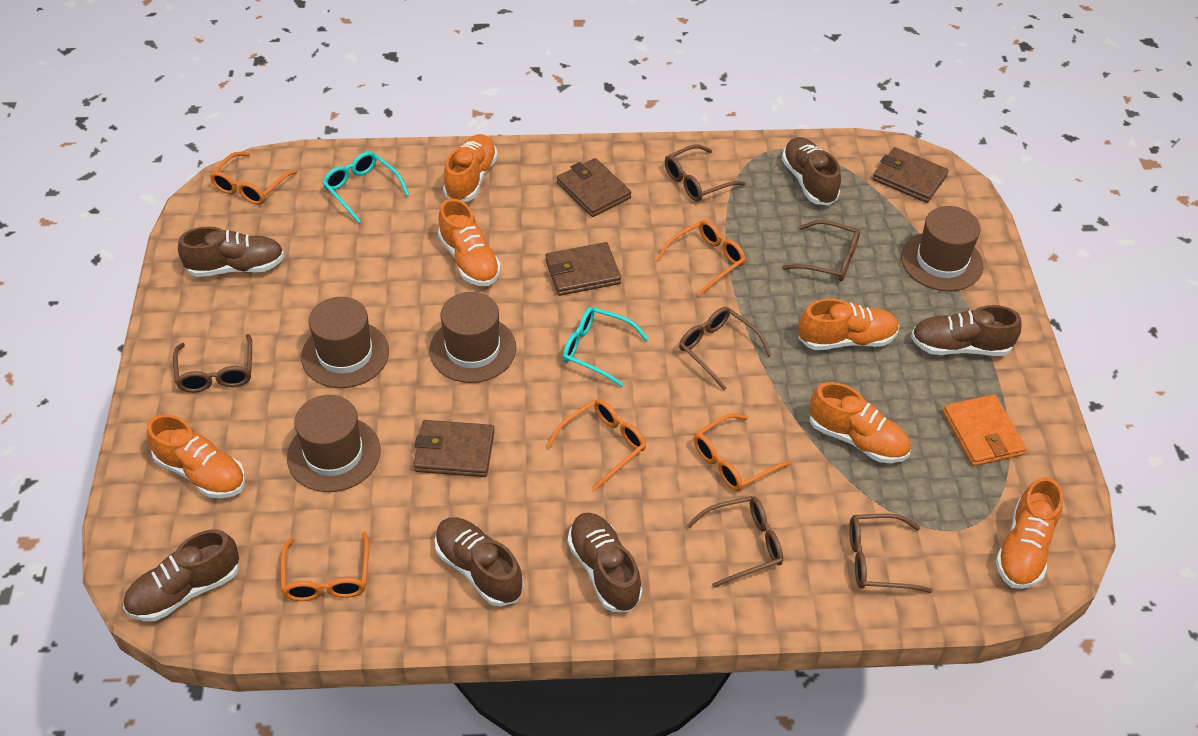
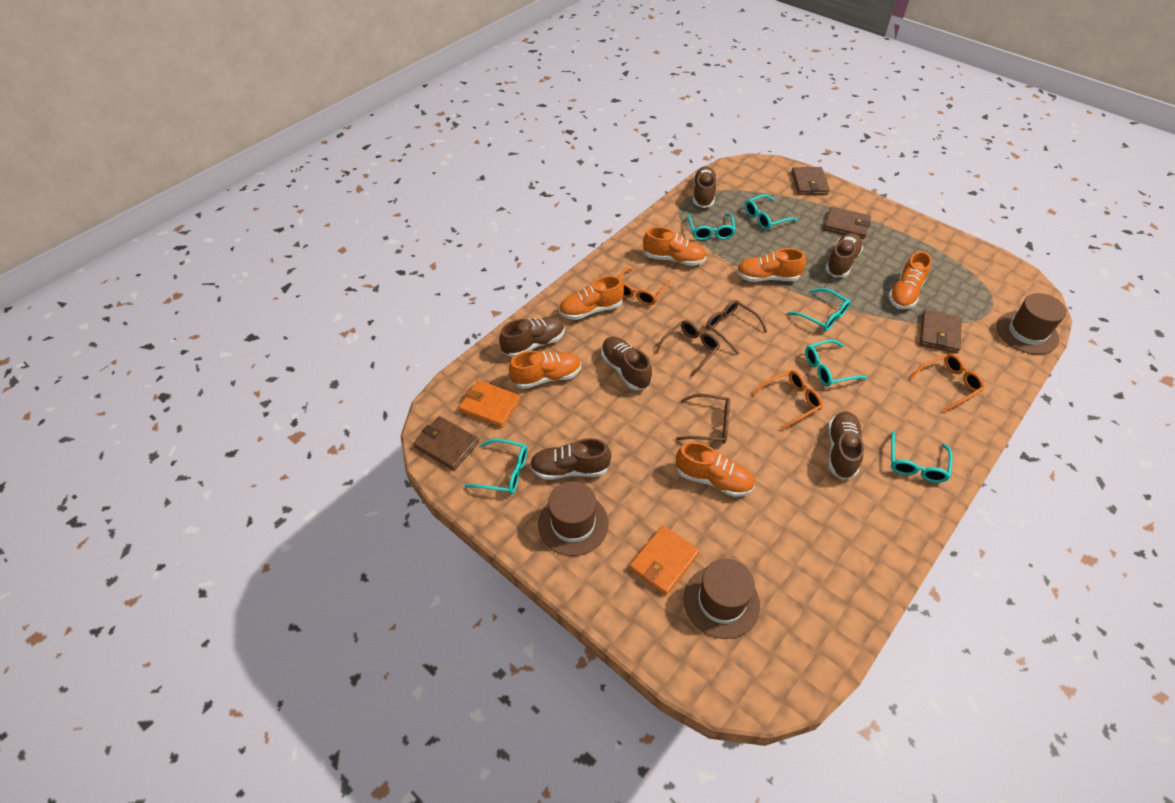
brown glasses: [173,334,252,393] [665,145,746,201] [679,307,772,390] [687,496,783,588] [782,220,860,281] [849,514,932,593] = 6 -> [655,320,720,377] [676,394,730,444] [706,300,768,355] = 3
brown hat: [287,395,380,492] [301,297,389,388] [429,292,516,383] [901,206,983,291] = 4 -> [538,481,609,556] [684,559,760,639] [997,293,1067,355] = 3
orange glasses: [210,152,298,205] [281,532,369,601] [547,399,646,491] [656,220,746,296] [694,413,791,491] = 5 -> [619,268,670,305] [753,370,823,430] [910,353,984,412] = 3
orange wallet: [943,394,1027,466] = 1 -> [459,380,521,428] [630,525,699,595] = 2
turquoise glasses: [323,151,409,223] [563,307,649,387] = 2 -> [464,439,527,494] [688,213,736,240] [745,194,798,230] [788,288,851,331] [805,339,867,386] [891,431,953,483] = 6

